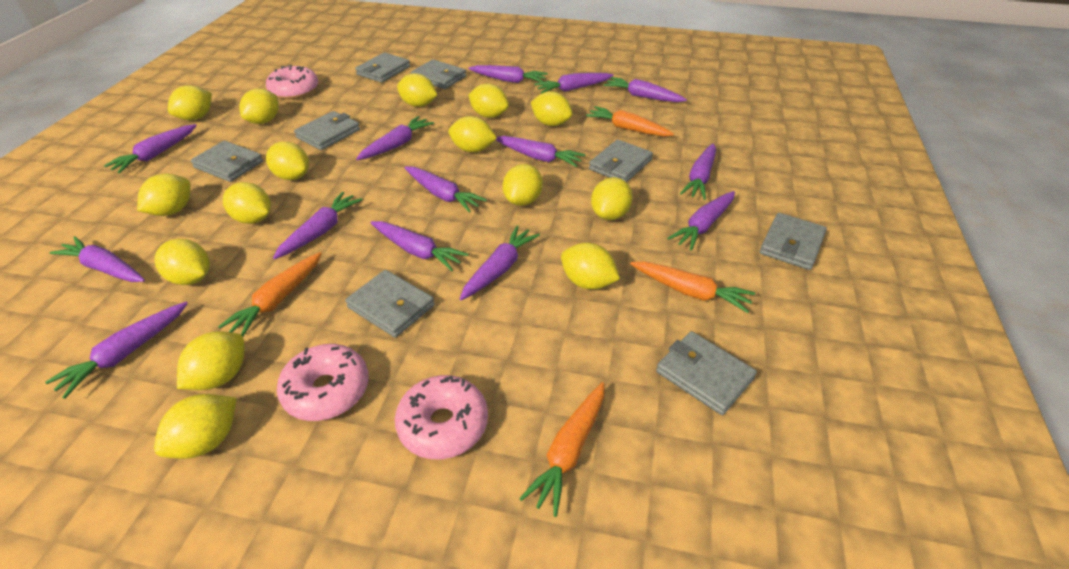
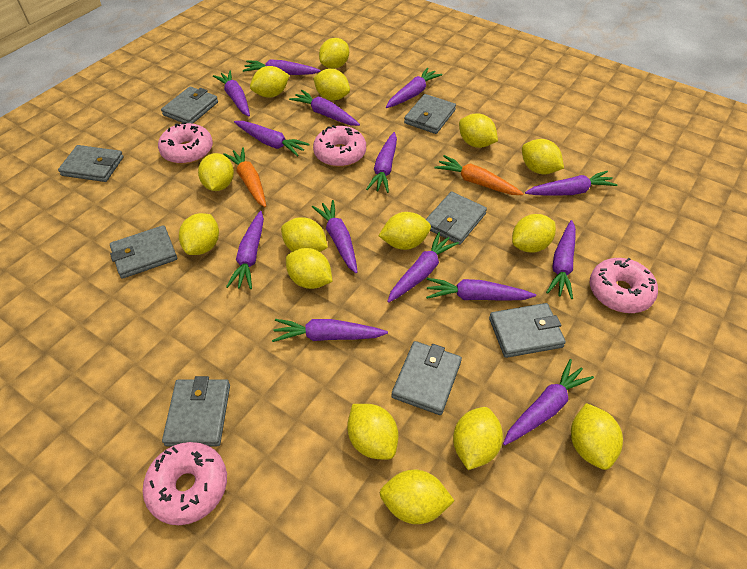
orange carrot: [218,252,322,337] [519,382,604,517] [586,106,674,136] [630,261,755,313] = 4 -> [223,147,266,207] [435,155,524,195] = 2
pink donut: [266,65,318,99] [277,344,369,421] [395,375,488,459] = 3 -> [142,442,227,525] [158,122,213,164] [313,125,366,167] [590,258,658,313] = 4

